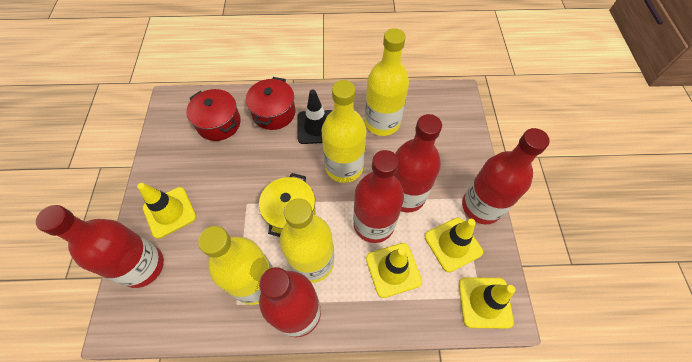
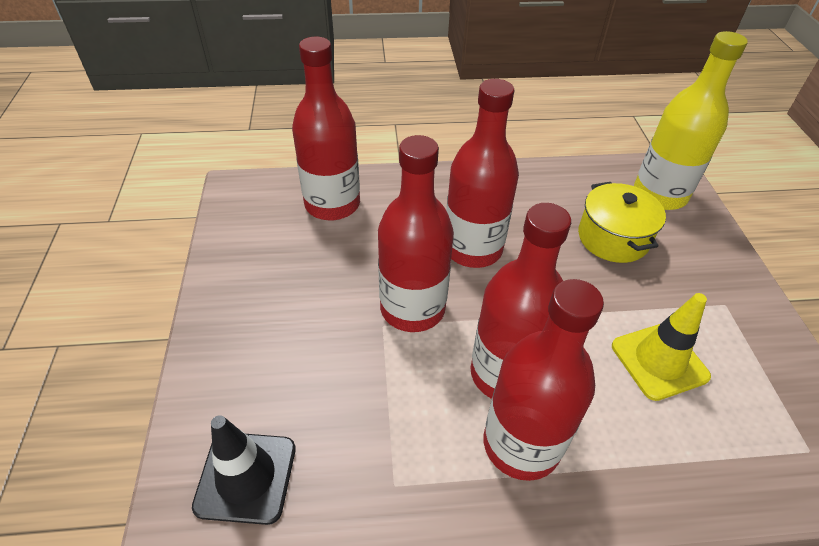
red pot: [186,89,241,141] [246,77,295,130] = 2 -> none = 0
yellow bottle: [198,226,273,305] [280,198,334,283] [322,80,367,183] [365,28,409,136] = 4 -> [634,31,748,210] = 1
yellow traffic cone: [137,183,196,239] [366,243,422,298] [425,218,483,272] [459,277,515,329] = 4 -> [612,293,711,401] = 1

